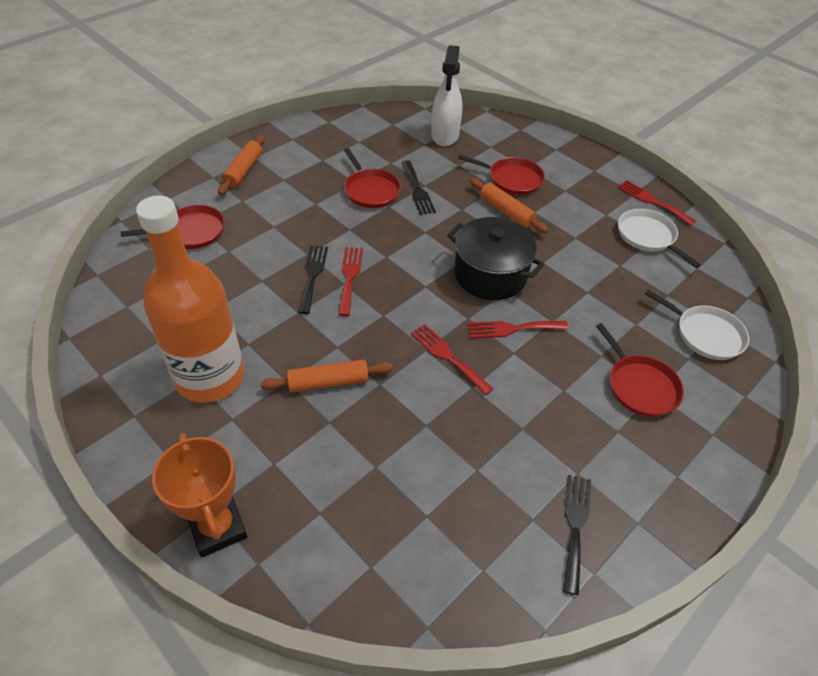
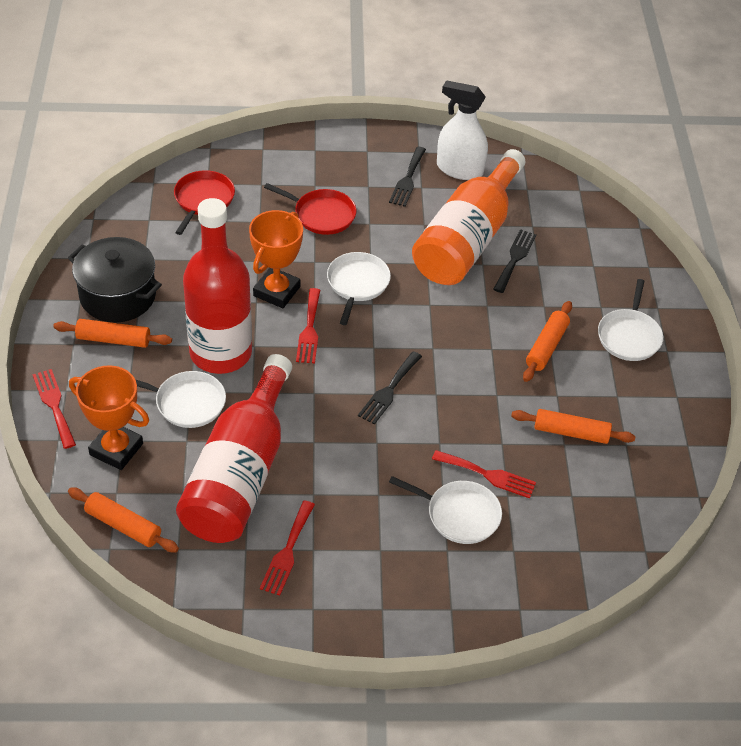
orange rolling pin: [218,135,265,195] [261,359,393,393] [470,178,549,233] = 3 -> [53,319,172,348] [68,487,179,552] [511,409,635,444] [523,301,572,382] = 4
orange trophy: [152,433,247,557] = 1 -> [69,366,149,470] [249,210,303,308] = 2
red bottle: none = 0 -> [176,354,292,543] [183,198,252,374] = 2
red pan: [120,205,225,249] [344,148,401,208] [458,155,545,195] [596,323,684,417] = 4 -> [174,170,235,235] [264,183,356,235] = 2
white pan: [618,209,701,268] [645,289,749,360] = 2 -> [135,371,226,428] [327,252,391,325] [389,476,502,544] [598,279,663,361] = 4

